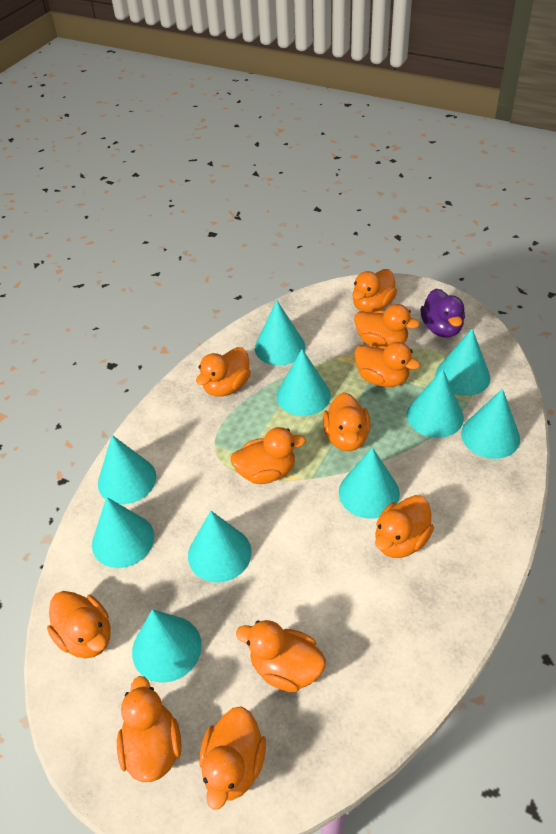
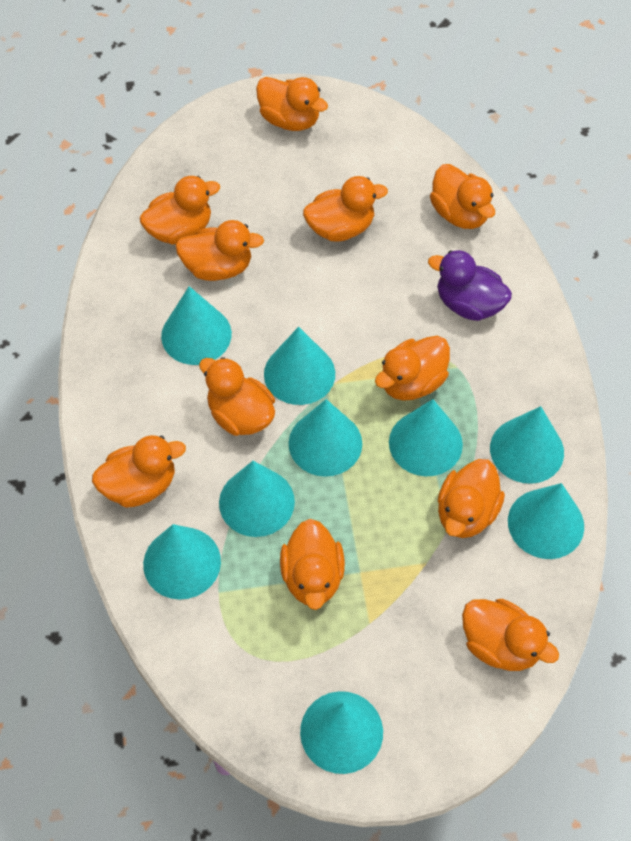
turquoise cone: [92,497,154,568] [98,435,156,504] [132,609,202,683] [188,511,251,582] [255,301,305,365] [277,349,331,416] [339,447,400,519] [407,369,464,438] [436,328,490,396] [461,389,520,459] = 10 -> [143,524,221,600] [161,286,232,365] [219,461,295,537] [264,327,335,405] [289,399,362,477] [300,691,383,774] [389,399,463,476] [490,406,564,484] [508,483,584,559] = 9

